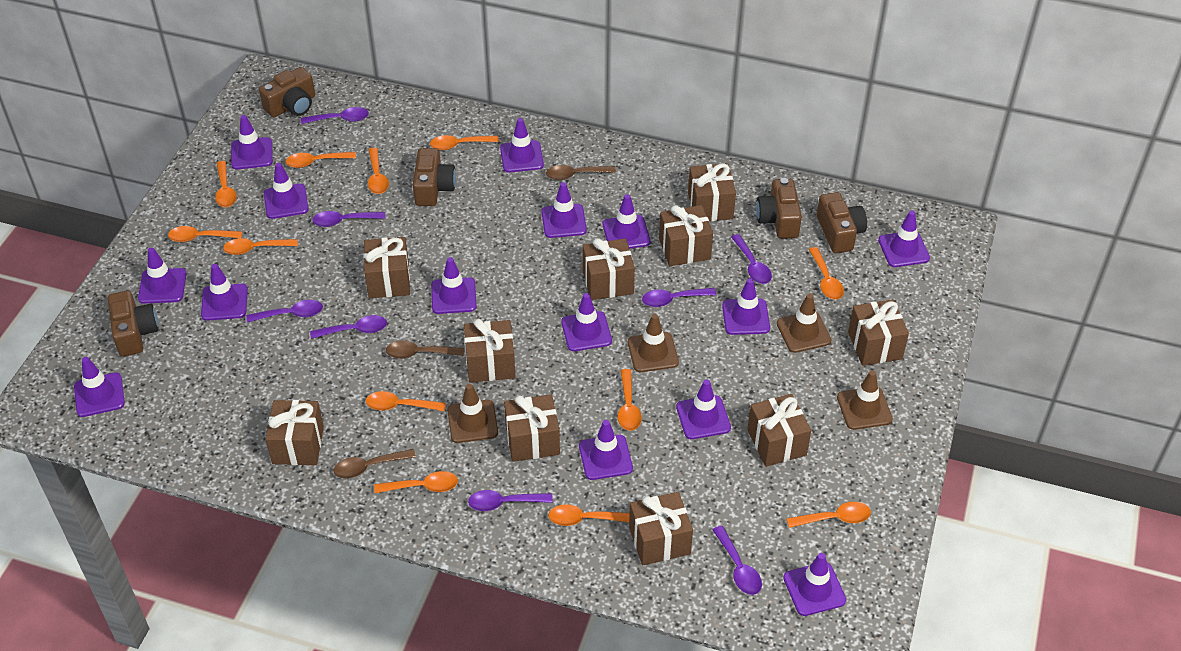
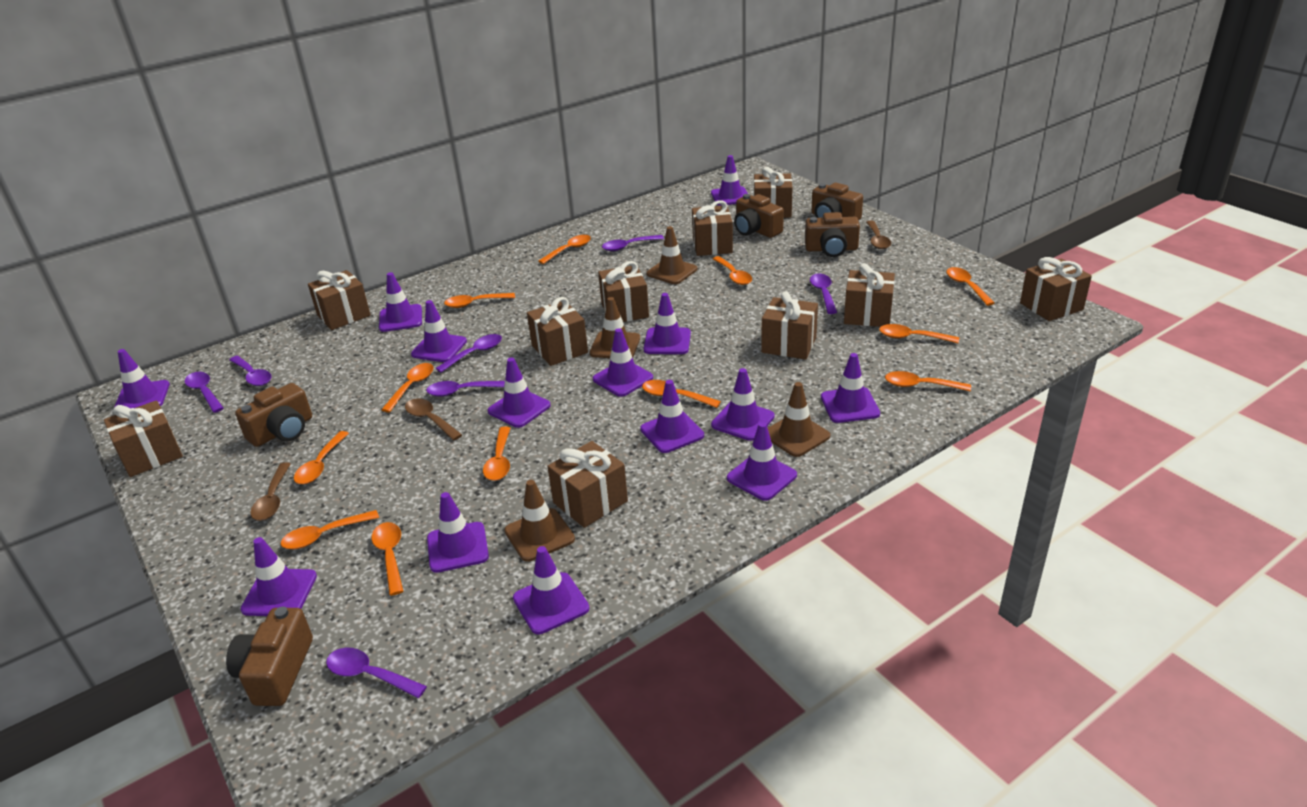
purple spoon: [246,300,323,322] [301,107,369,124] [310,315,387,339] [312,211,385,227] [468,490,553,511] [642,288,716,307] [712,526,762,595] [731,234,772,284] = 8 -> [185,372,224,413] [229,356,272,386] [326,648,427,698] [426,381,505,397] [436,334,502,373] [602,235,664,251] [810,273,837,314] = 7
purple traffic cone: [74,357,125,417] [138,247,186,304] [201,264,248,321] [231,115,273,169] [264,163,309,219] [431,257,477,314] [500,118,544,172] [541,182,587,238] [561,293,612,351] [579,420,633,480] [603,194,650,249] [676,379,731,439] [722,278,770,335] [783,553,846,616] [878,211,930,267] = 15 -> [114,349,170,408] [240,537,317,616] [379,272,422,332] [411,300,467,362] [427,492,489,573] [488,358,551,428] [513,546,589,634] [593,328,653,397] [640,380,704,453] [644,293,691,354] [711,155,748,206] [711,368,775,441] [727,422,797,501] [821,353,880,423] = 14

